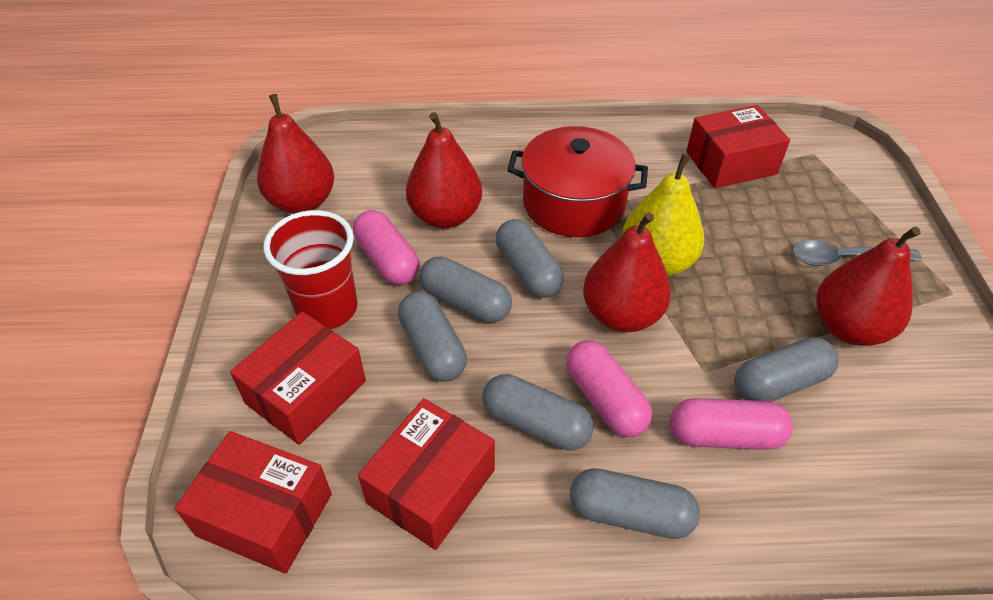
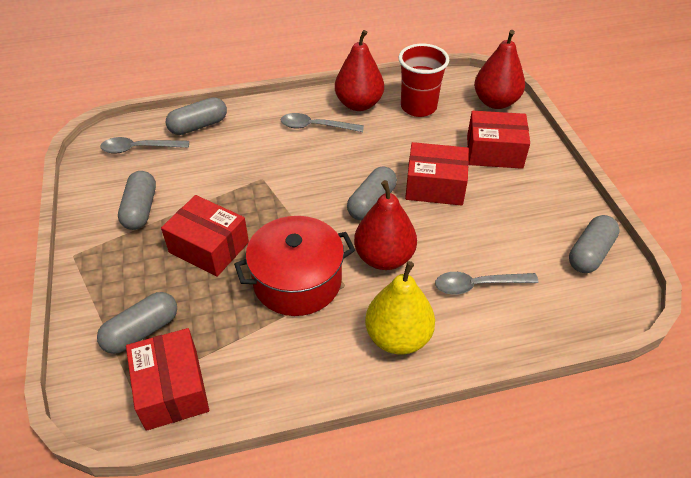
grey capsule: [398,291,467,382] [419,257,512,323] [482,374,594,451] [496,219,564,298] [570,468,700,539] [734,337,839,402] = 6 -> [97,292,177,354] [118,171,156,230] [166,97,227,135] [347,166,397,220] [569,215,620,273] = 5
grey spoon: [792,240,922,266] = 1 -> [100,137,189,154] [281,113,364,132] [435,272,539,295] = 3
pink capsule: [353,210,420,285] [566,340,652,437] [670,398,793,450] = 3 -> none = 0
red pear: [257,94,334,214] [406,112,482,228] [583,212,671,332] [816,227,921,346] = 4 -> [335,30,384,111] [354,180,417,270] [474,30,525,109] = 3

